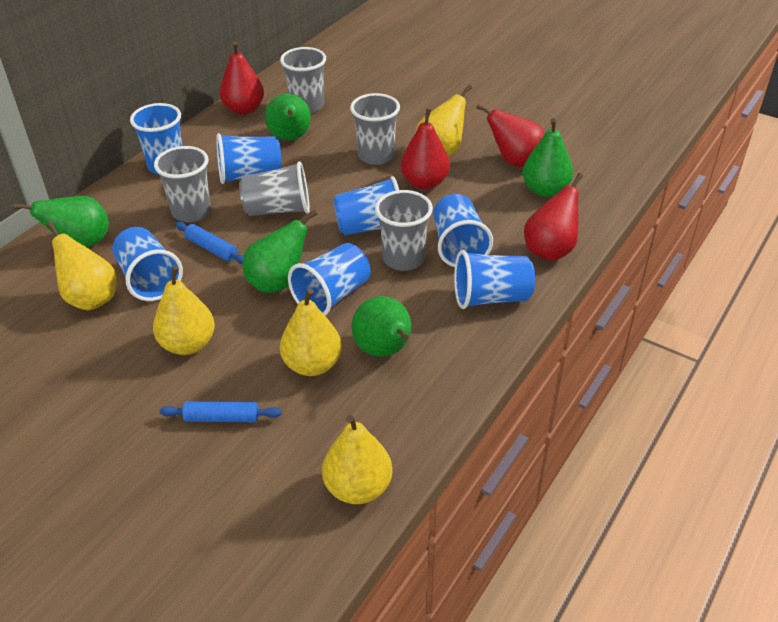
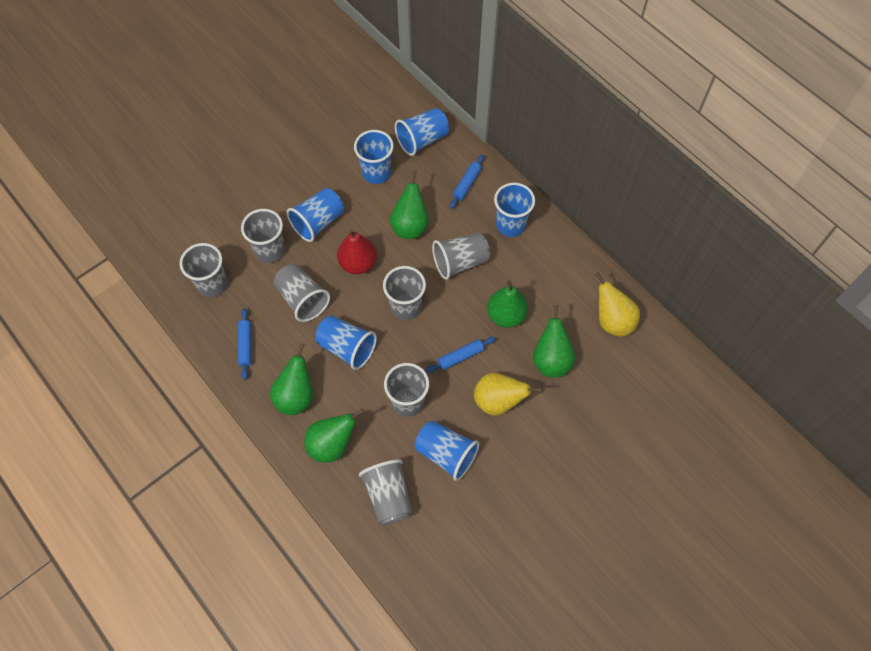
blue cup: [112,227,183,301] [130,103,182,175] [216,133,281,184] [288,243,371,316] [333,176,399,235] [433,194,493,267] [454,250,535,309] = 7 -> [287,188,344,242] [315,315,377,370] [354,130,394,184] [395,108,449,156] [415,421,480,481] [494,182,535,237] = 6
blue rolling pin: [160,401,282,422] [175,222,243,264] = 2 -> [238,308,251,380] [426,337,496,373] [450,154,484,209] = 3
grey cup: [154,146,211,222] [239,161,310,216] [280,47,326,113] [350,93,400,165] [375,190,433,271] = 5 -> [180,243,228,297] [241,209,285,263] [274,264,330,322] [359,459,413,525] [383,266,426,320] [384,363,429,417] [432,232,490,280] = 7
red pear: [219,41,264,115] [401,108,450,190] [476,104,545,167] [524,173,583,261] = 4 -> [337,230,377,274] = 1
yellow pear: [46,221,116,311] [153,266,215,355] [280,288,342,376] [322,415,392,504] [416,85,472,156] = 5 -> [474,373,543,416] [595,272,640,337] = 2

